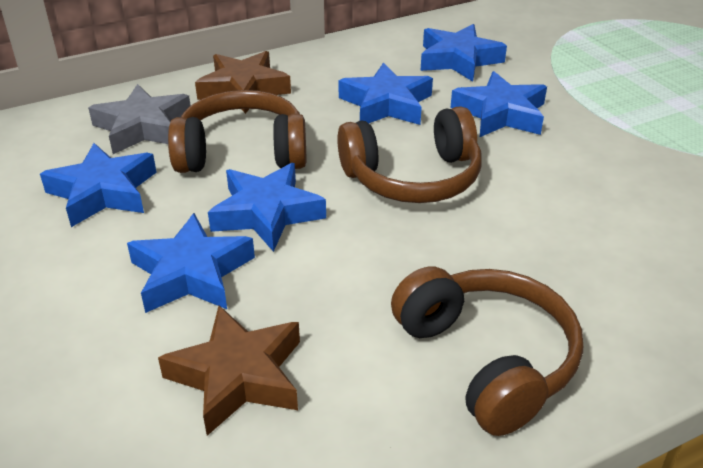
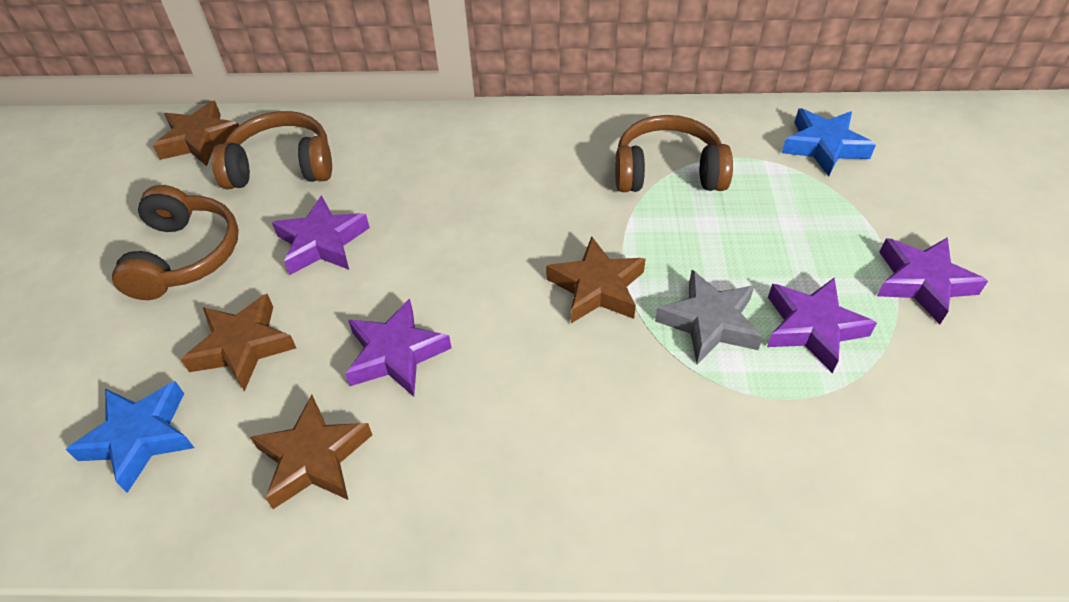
blue star: [40,143,157,227] [127,213,255,313] [208,163,326,252] [338,62,433,125] [420,24,507,82] [451,71,547,137] = 6 -> [66,381,194,493] [782,108,876,177] = 2
brown star: [158,306,300,436] [195,51,291,114] = 2 -> [153,101,239,166] [181,294,296,391] [250,395,372,509] [546,237,646,323] = 4
purple star: none = 0 -> [272,195,370,275] [345,298,452,397] [767,277,877,373] [877,237,988,324] = 4

